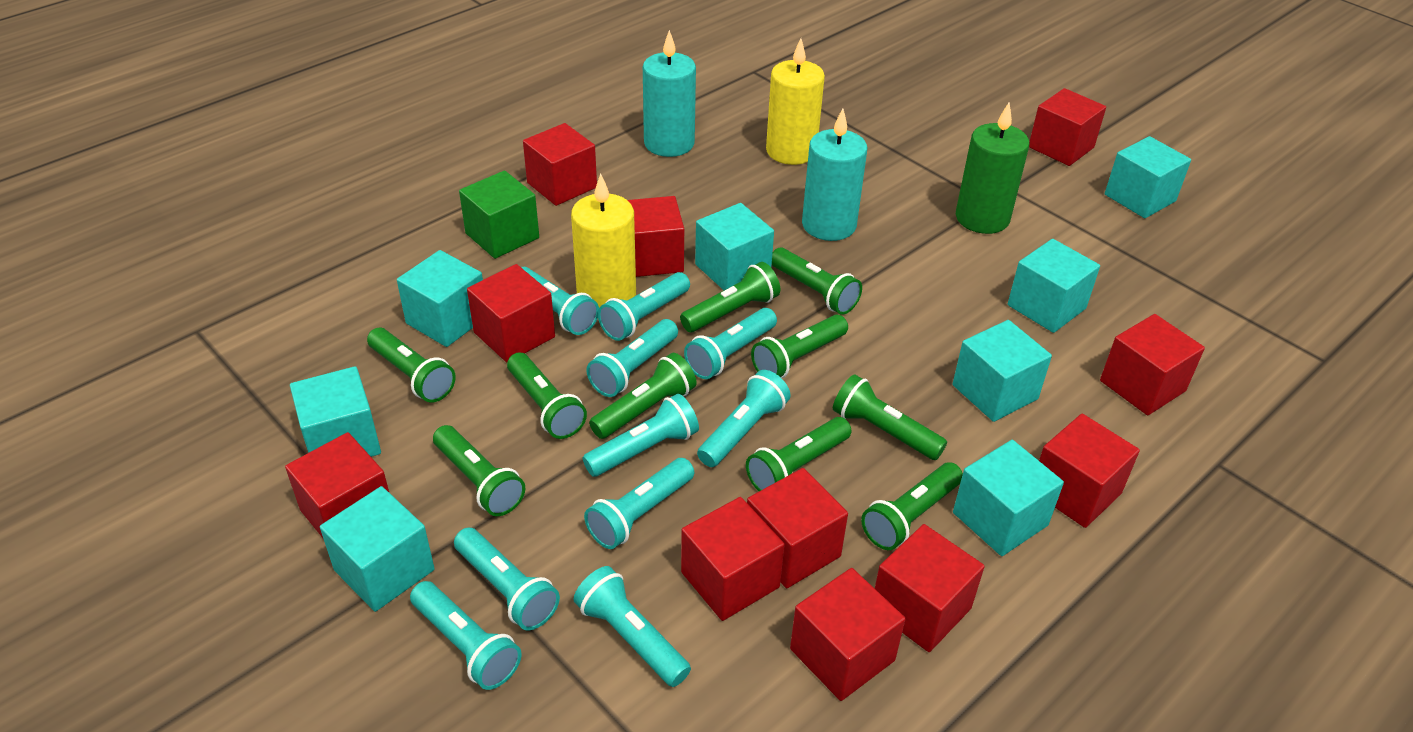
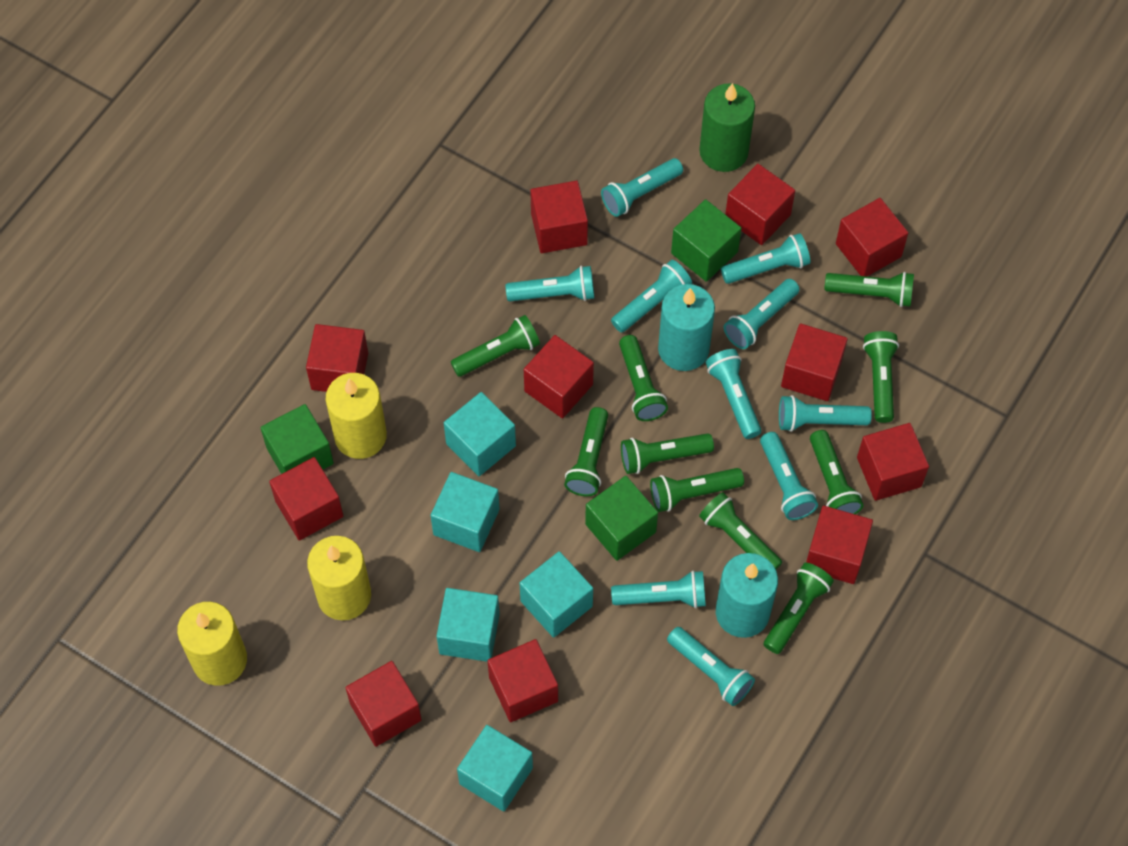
green cube: [459,170,539,259] = 1 -> [260,404,334,474] [585,476,658,561] [671,199,742,282] = 3
turquoise cube: [290,366,381,457] [320,486,435,612] [397,250,483,347] [695,203,774,290] [953,320,1052,422] [953,440,1064,556] [1008,239,1100,333] [1105,136,1191,218] = 8 -> [431,472,499,552] [437,588,500,662] [444,392,516,476] [457,725,533,812] [520,551,593,638] = 5
yellow candle: [571,174,636,307] [766,39,825,165] = 2 -> [177,602,247,686] [307,536,371,620] [326,373,387,459] = 3

